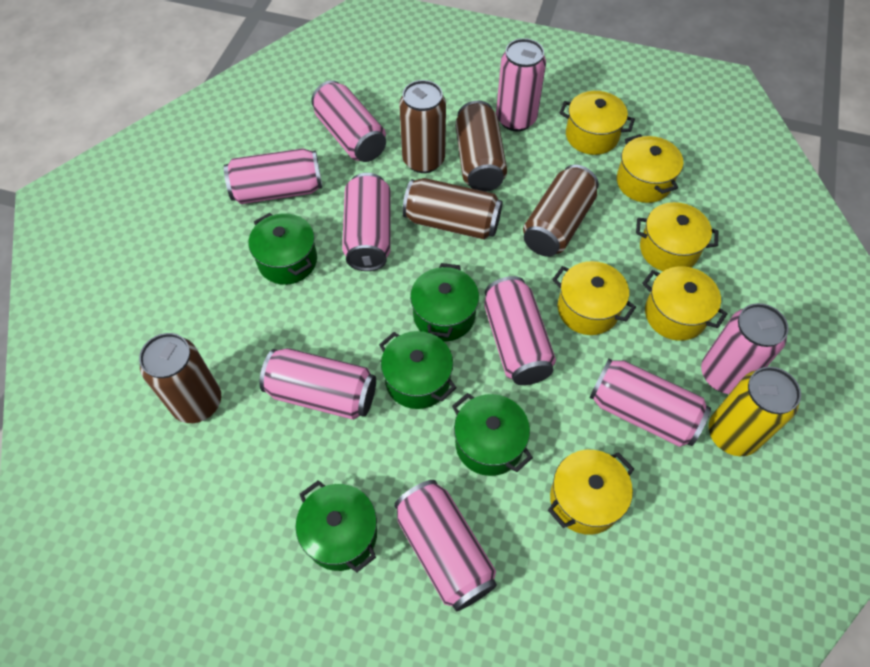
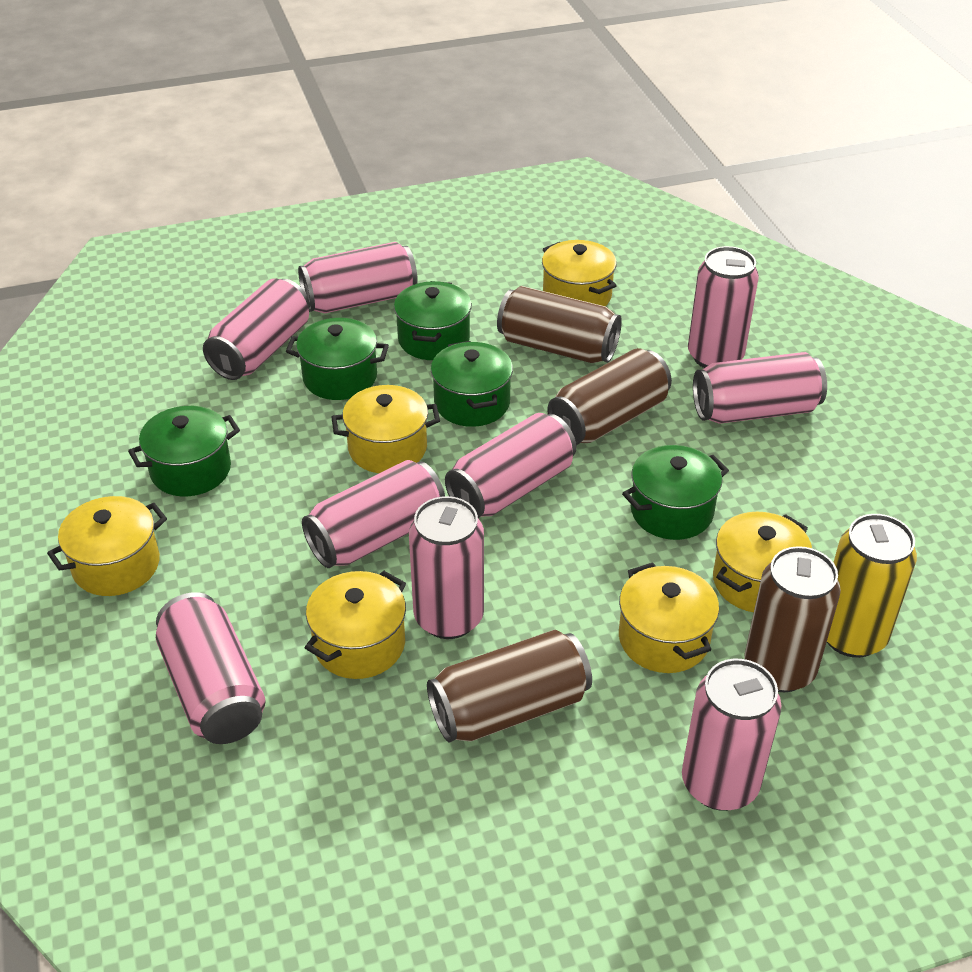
brown can: [139,333,221,423] [399,80,446,173] [402,178,503,240] [455,101,507,192] [523,165,599,257] = 5 -> [427,630,592,742] [497,286,622,363] [547,348,672,445] [744,546,841,692] = 4

